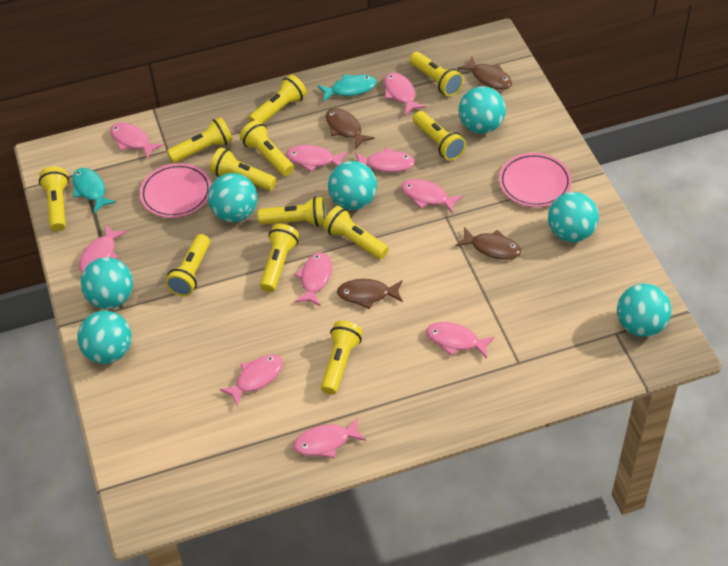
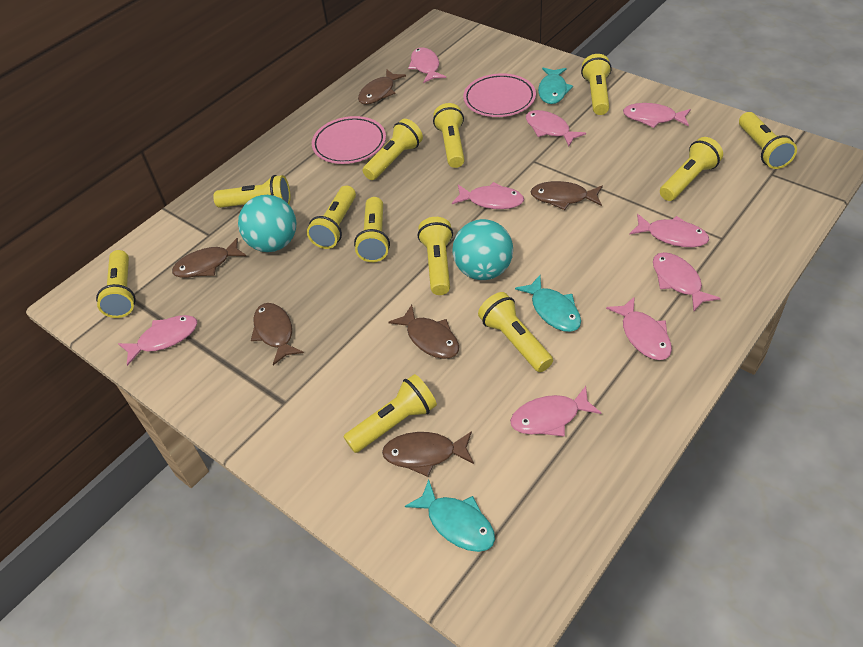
brown fish: [326,108,375,149] [337,279,403,309] [456,227,521,260] [457,56,512,90] = 4 -> [172,238,246,278] [251,303,304,365] [358,69,406,105] [382,431,474,477] [389,305,459,359] [530,181,603,210] = 6
pink fish: [79,225,127,273] [110,122,164,159] [219,355,283,406] [286,145,348,172] [294,417,366,458] [295,252,332,306] [355,147,415,172] [384,73,426,115] [401,179,463,214] [426,322,495,358] = 10 -> [118,315,197,366] [408,47,446,83] [452,182,524,209] [510,386,601,437] [526,110,586,146] [606,296,672,360] [623,103,691,128] [629,214,709,247] [653,252,721,311] = 9
turquoise ball: [77,311,132,364] [81,257,133,309] [208,173,257,222] [328,161,377,210] [458,86,506,134] [548,192,599,242] [617,283,672,337] = 7 -> [238,195,296,252] [452,219,513,280] = 2
turquoise fish: [72,168,116,213] [318,74,377,101] = 2 -> [405,480,495,552] [515,275,581,332] [538,68,573,104] = 3

